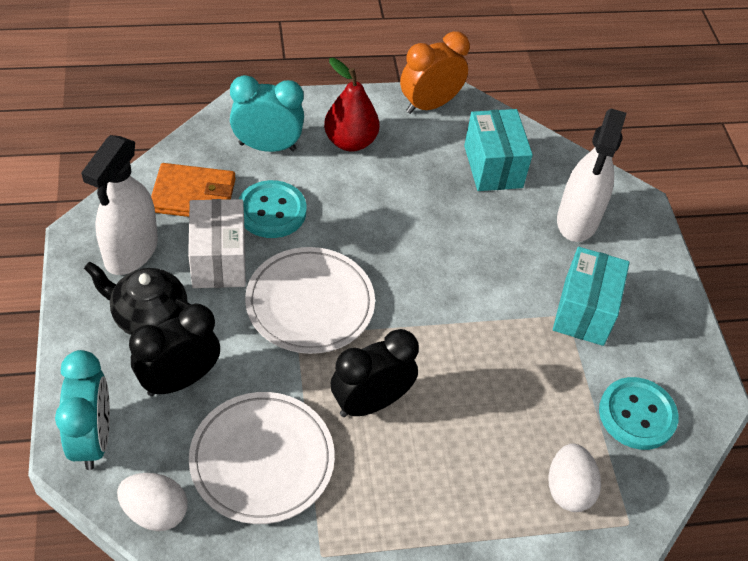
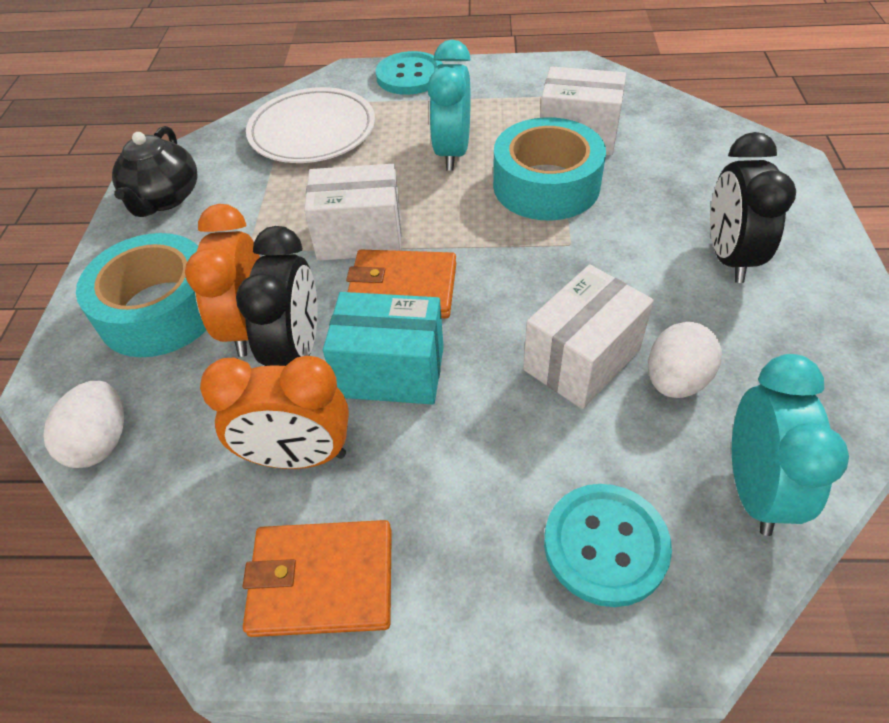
orange clock: [400,31,470,114] = 1 -> [185,204,260,357] [200,356,349,469] = 2
orange wallet: [151,163,236,217] = 1 -> [243,520,392,637] [346,250,456,318] = 2
red pear: [324,58,379,151] = 1 -> none = 0
turquoise box: [464,109,533,191] [553,247,630,346] = 2 -> [323,292,444,405] = 1
turquoise tape: none = 0 -> [76,233,206,357] [493,117,606,221] = 2
white box: [188,199,246,288] = 1 -> [304,164,401,261] [523,264,654,409] [540,66,626,155] = 3
white plate: [189,392,335,524] [245,247,375,354] = 2 -> [246,87,375,163] = 1
white spray bottle: [81,135,158,275] [557,108,626,242] = 2 -> none = 0

